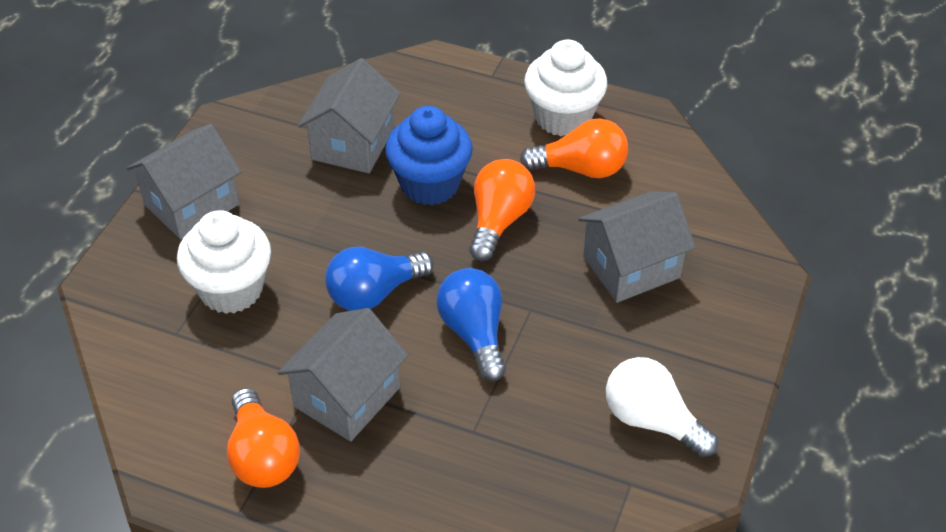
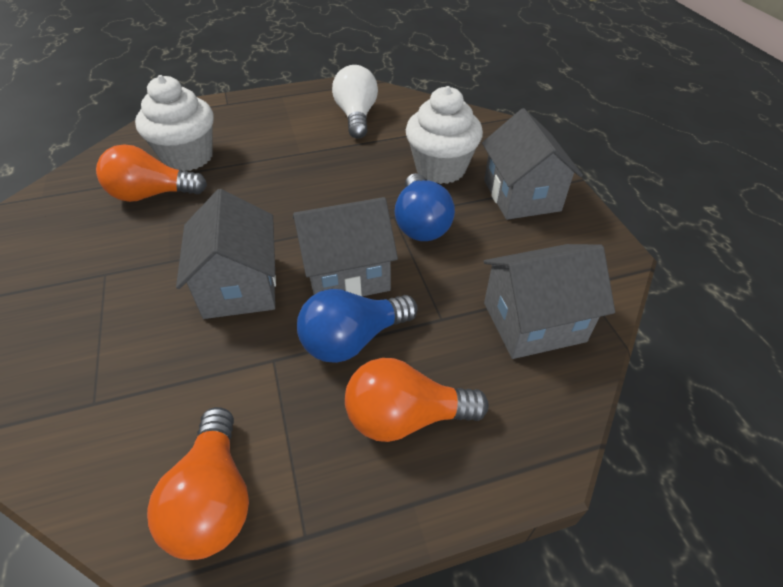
blue cupcake: [385,106,473,205] = 1 -> none = 0

